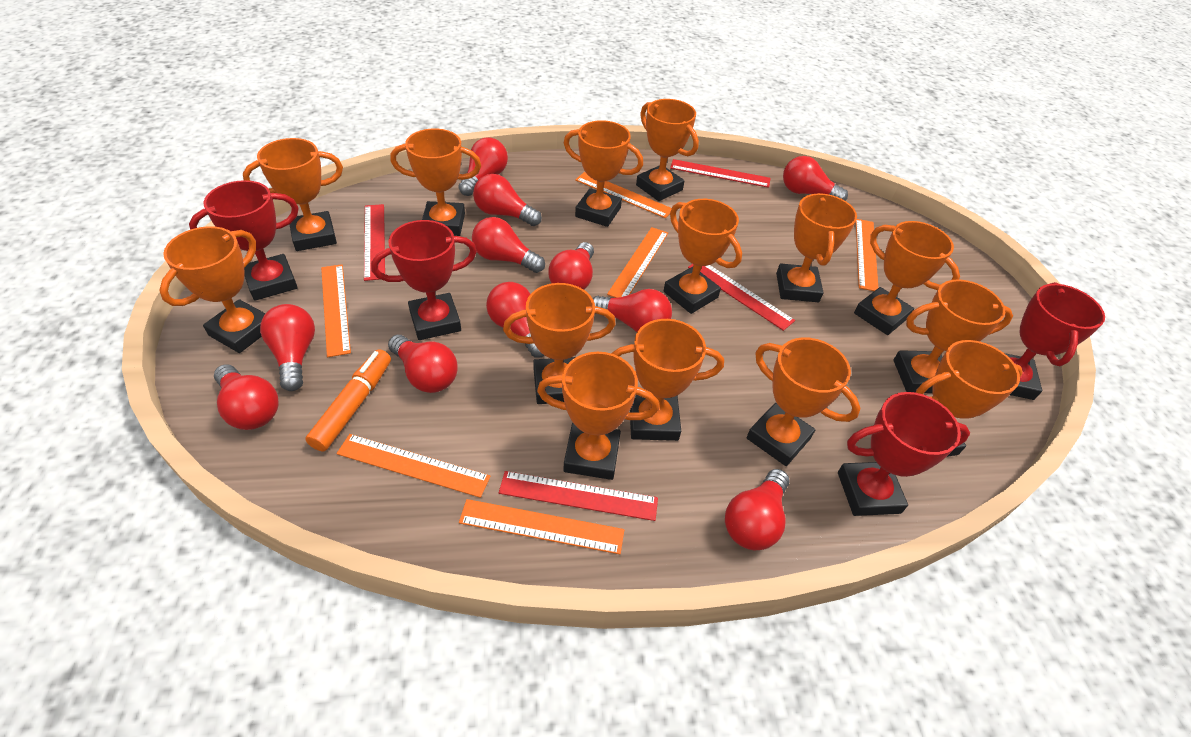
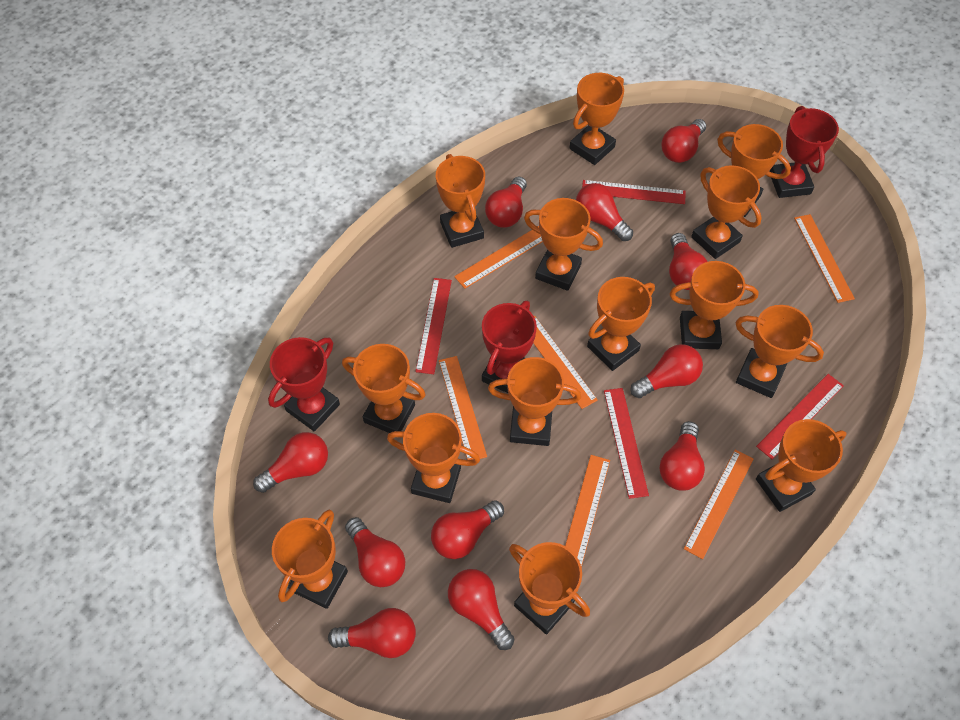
orange marker: [305,349,391,451] = 1 -> none = 0
red trophy: [189,180,299,301] [371,220,477,340] [838,392,970,516] [1004,282,1105,400] = 4 -> [268,337,340,431] [482,301,537,393] [770,106,839,198] = 3

